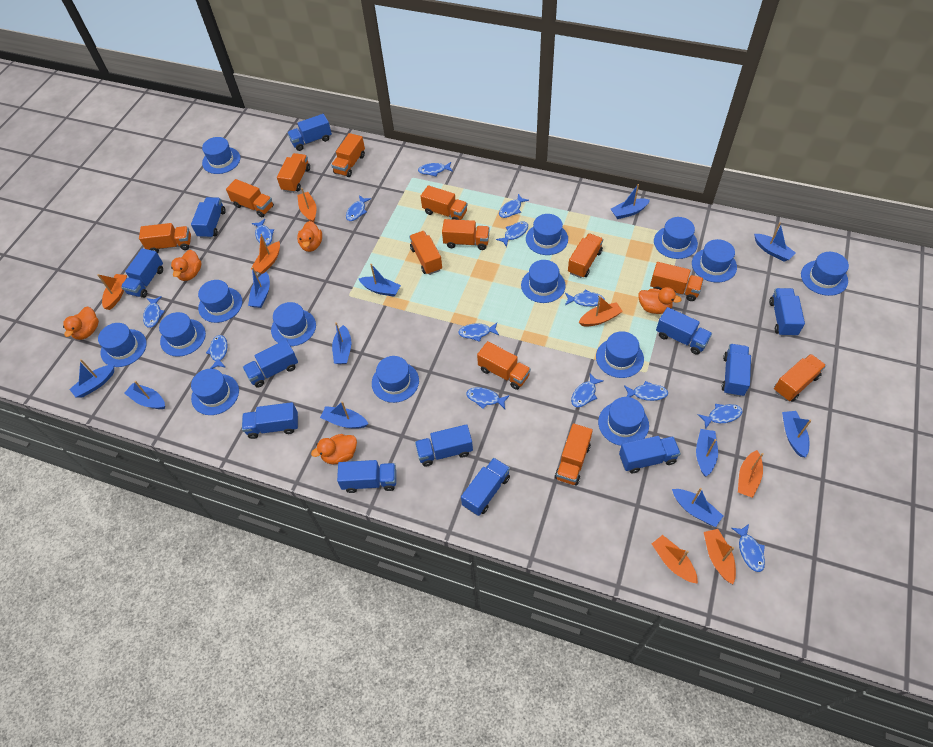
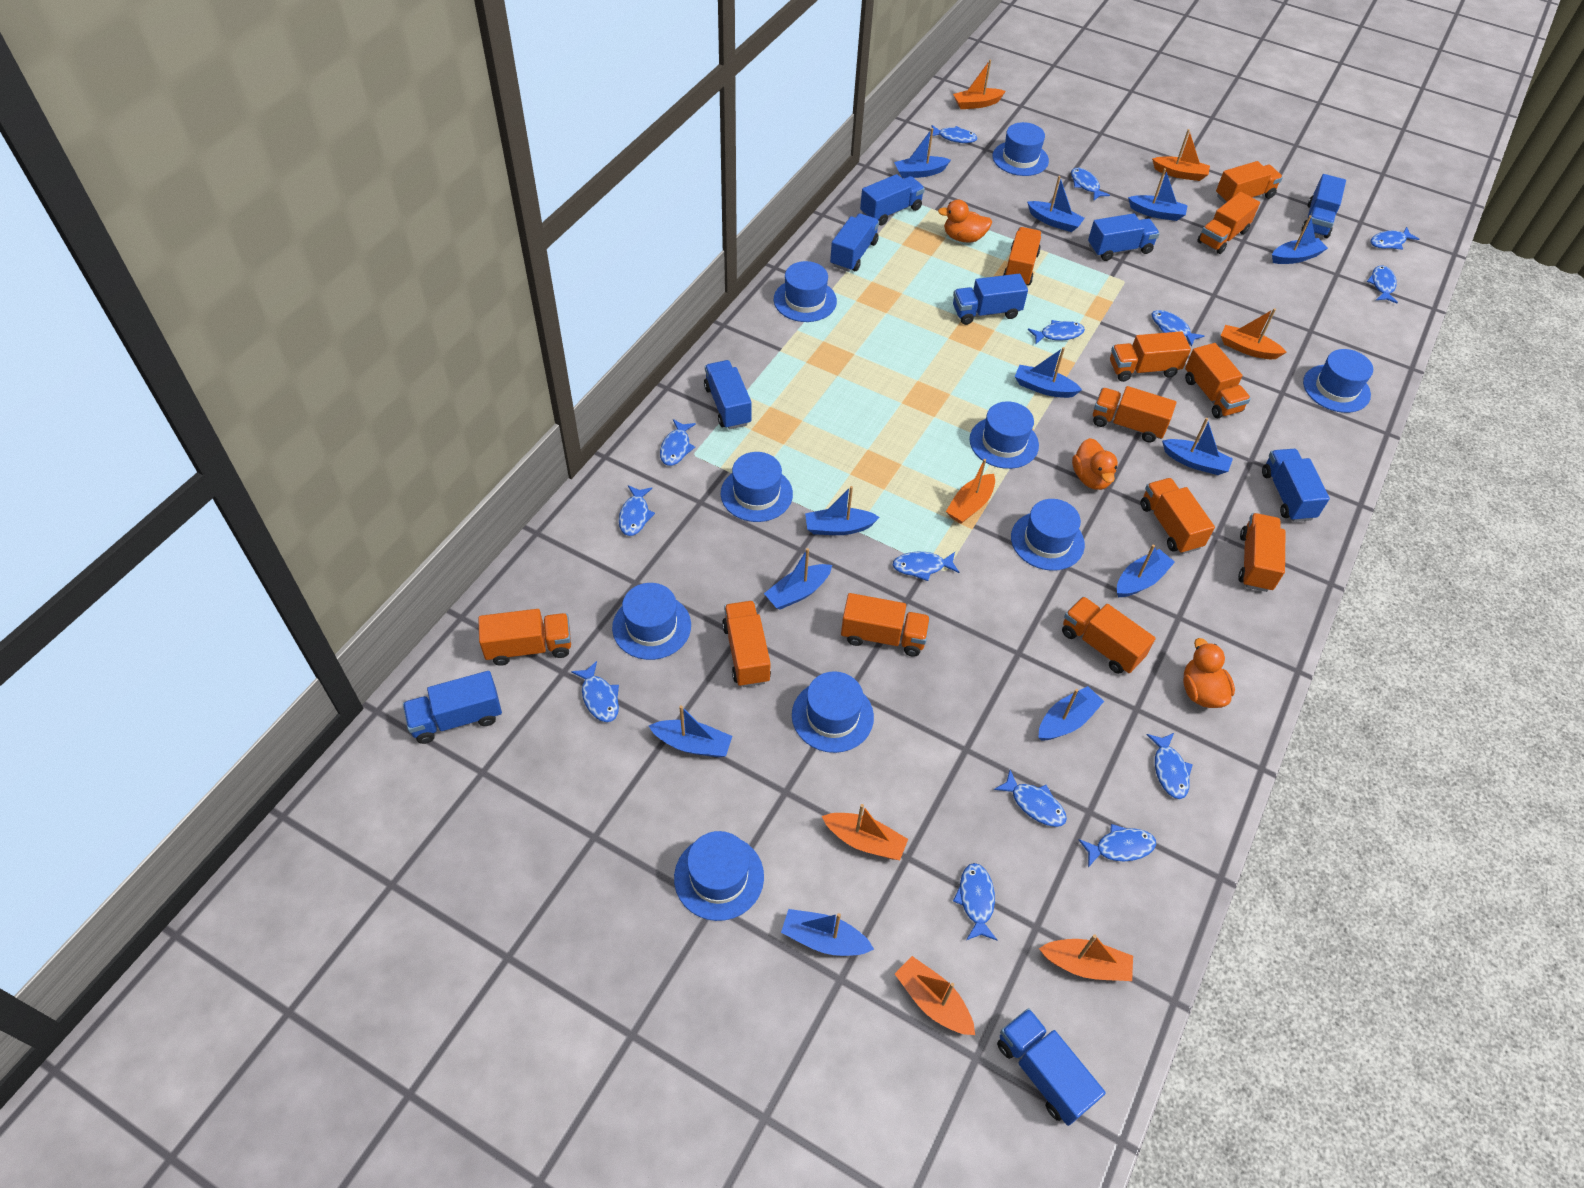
blue boat: [69,359,114,397] [124,381,165,409] [248,267,270,308] [320,401,368,428] [332,322,351,364] [359,264,401,297] [611,184,650,219] [672,488,723,527] [696,429,718,476] [754,222,796,261] [782,411,812,457] = 11 -> [649,705,732,758] [764,548,832,610] [781,909,874,956] [805,486,880,535] [894,128,951,178] [1015,347,1082,398] [1027,176,1085,232] [1038,686,1104,741] [1117,544,1175,597] [1128,168,1188,221] [1162,418,1233,475] [1272,215,1328,264] = 12
blue hat: [98,323,147,367] [159,312,206,357] [191,369,239,415] [198,280,242,323] [202,137,240,174] [271,302,316,346] [372,356,419,403] [521,260,566,303] [526,214,568,255] [596,331,644,378] [598,397,649,446] [654,217,698,259] [692,239,737,283] [801,252,849,296] = 14 -> [612,583,691,660] [674,831,764,921] [721,452,793,522] [774,261,837,322] [792,671,874,753] [970,401,1039,469] [993,122,1049,176] [1011,499,1085,571] [1303,349,1373,413] = 9
blue truck: [121,248,163,298] [191,197,226,238] [242,402,298,439] [243,340,298,388] [287,114,332,151] [337,460,396,493] [415,424,473,466] [461,458,510,516] [619,436,681,473] [656,307,712,355] [722,344,751,397] [769,288,805,337] = 12 -> [403,671,502,744] [704,360,752,430] [830,213,879,272] [860,174,925,225] [953,274,1028,325] [997,1008,1106,1126] [1088,213,1160,261] [1262,449,1330,522] [1301,174,1346,239] = 9
orange duck: [63,307,99,340] [171,250,201,281] [297,221,322,252] [311,434,357,464] [638,287,682,314] = 5 -> [938,200,992,242] [1072,438,1118,490] [1183,638,1235,708] = 3

